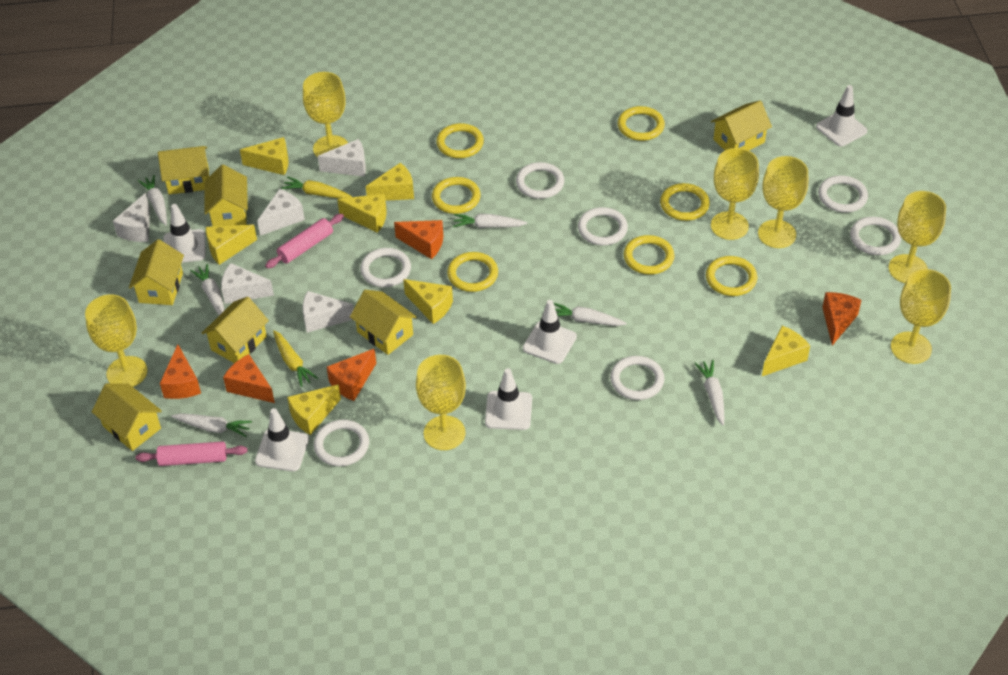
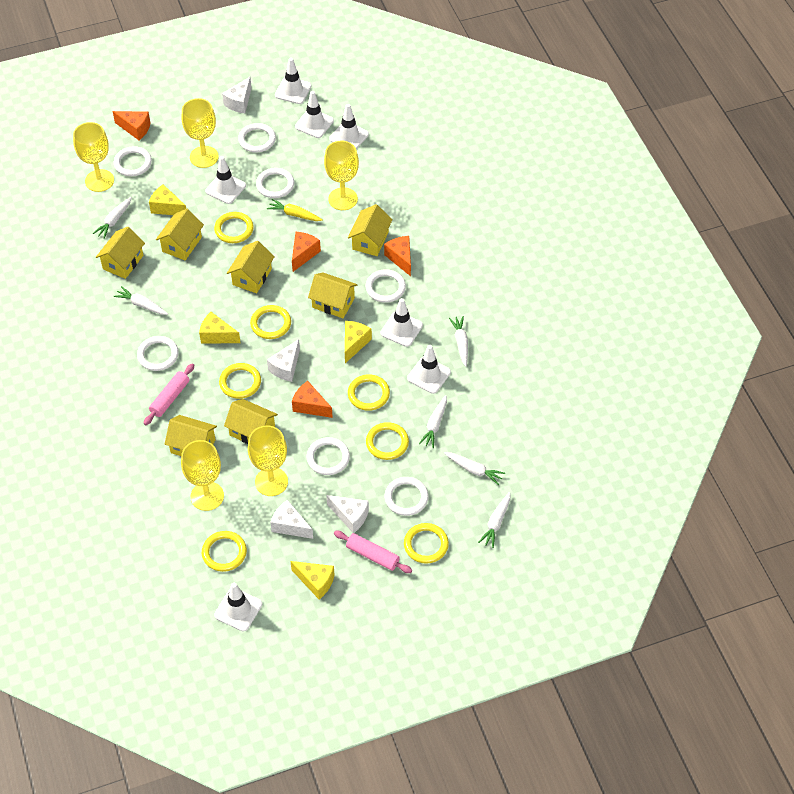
orange cheese: [160,345,201,399] [223,354,275,403] [327,349,376,401] [394,220,443,259] [822,292,861,346] = 5 -> [112,111,151,140] [292,232,321,272] [292,381,333,418] [384,236,411,276] = 4
white cheese: [113,193,150,242] [221,263,274,304] [257,189,305,236] [302,291,354,333] [318,139,366,177] = 5 -> [222,77,252,113] [267,339,300,382] [270,500,313,539] [326,495,369,533] = 4
white traffic cone: [163,204,206,263] [255,408,309,472] [485,368,532,430] [523,300,577,364] [816,85,867,147] = 5 -> [205,156,246,204] [214,583,262,631] [275,58,311,104] [295,91,334,138] [329,104,369,149] [381,298,423,347] [407,345,451,394] = 7
yellow carrot: [273,330,318,387] [281,176,352,199] = 2 -> [267,199,323,221] = 1
yellow cheese: [206,224,257,265] [240,137,289,175] [287,384,341,435] [337,194,387,233] [366,163,414,201] [403,279,453,324] [762,326,810,376] = 7 -> [149,185,186,215] [199,312,241,343] [291,561,334,600] [345,321,372,363] = 4
yellow goblet: [85,295,148,387] [303,72,348,157] [416,355,466,450] [711,148,759,240] [758,156,808,248] [888,191,946,283] [891,269,951,364] = 7 -> [73,122,114,192] [181,440,224,511] [182,98,219,168] [248,425,288,496] [324,141,359,210] = 5

